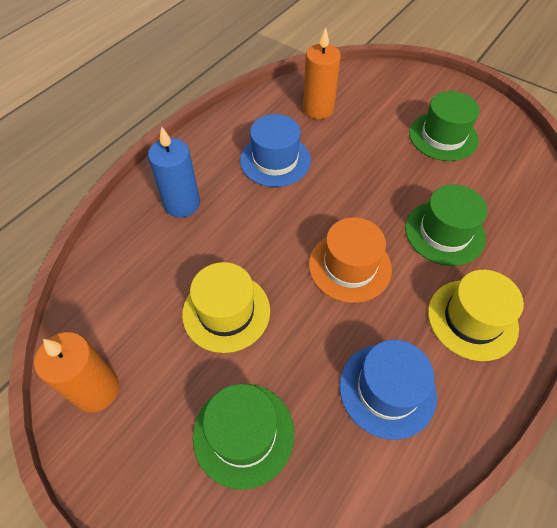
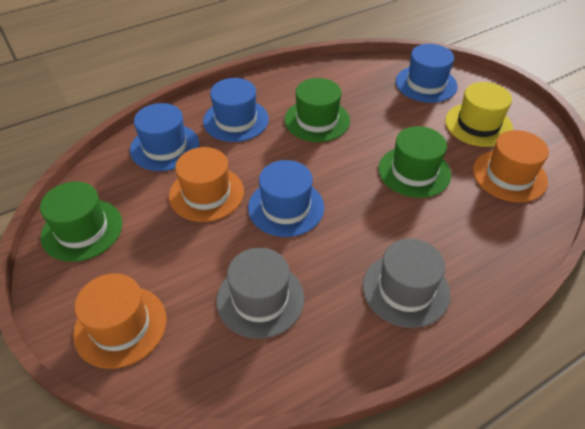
blue candle: [148,126,200,218] = 1 -> none = 0
blue hat: [240,114,311,187] [340,340,437,440] = 2 -> [130,103,200,171] [203,78,269,142] [248,160,324,237] [396,44,458,103] = 4
grey hat: none = 0 -> [216,248,304,339] [363,238,450,328] = 2
orange candle: [34,332,119,413] [303,27,341,119] = 2 -> none = 0
orange hat: [309,217,392,303] = 1 -> [73,273,167,369] [169,147,244,222] [473,130,549,202] = 3
yellow hat: [182,262,270,353] [428,270,524,361] = 2 -> [445,82,513,147] = 1

